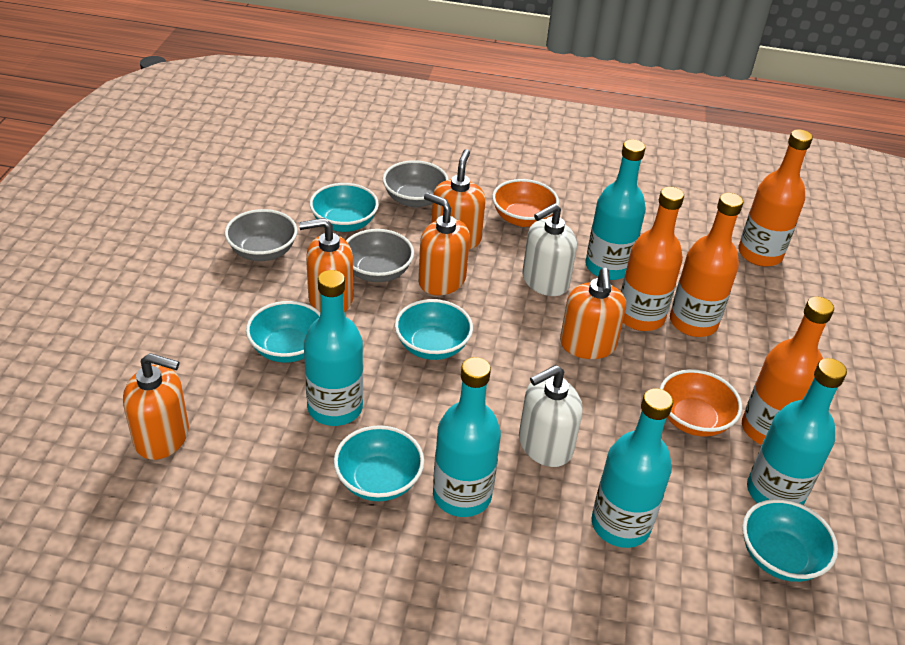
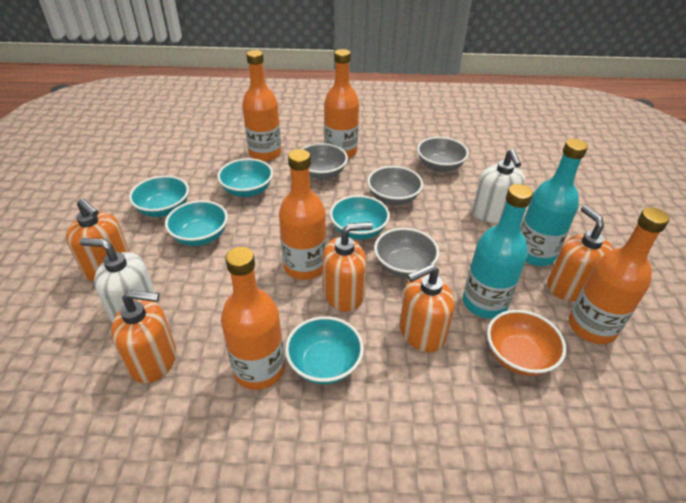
grey bowl: [225,209,297,261] [346,229,414,282] [383,160,449,208] = 3 -> [301,143,348,180] [367,166,423,205] [374,228,439,278] [417,137,469,172] = 4
orange bottle: [621,187,684,331] [670,193,743,337] [738,129,813,267] [742,297,834,445] = 4 -> [221,247,285,390] [242,50,281,161] [279,149,326,280] [324,49,359,158] [569,207,669,344] = 5
orange bowl: [492,179,559,227] [660,369,742,437] = 2 -> [487,310,566,376] = 1
turquoise bottle: [304,270,363,426] [433,357,501,517] [585,139,646,280] [592,388,673,548] [747,358,847,505] = 5 -> [463,184,533,319] [520,139,588,266] = 2

